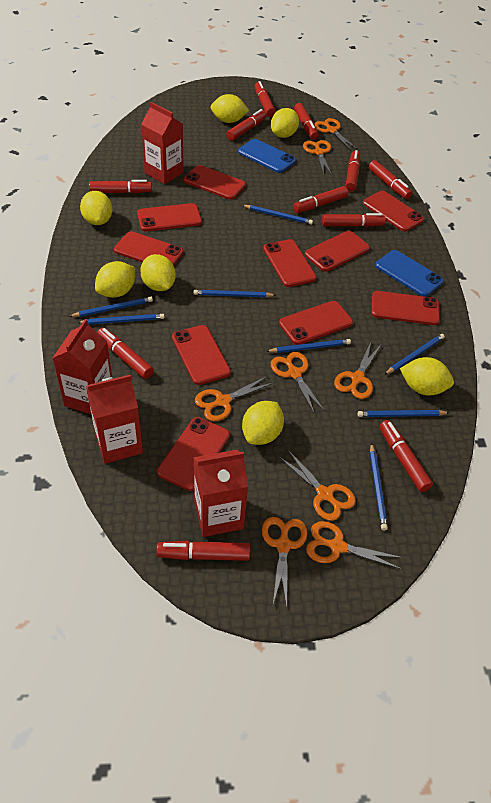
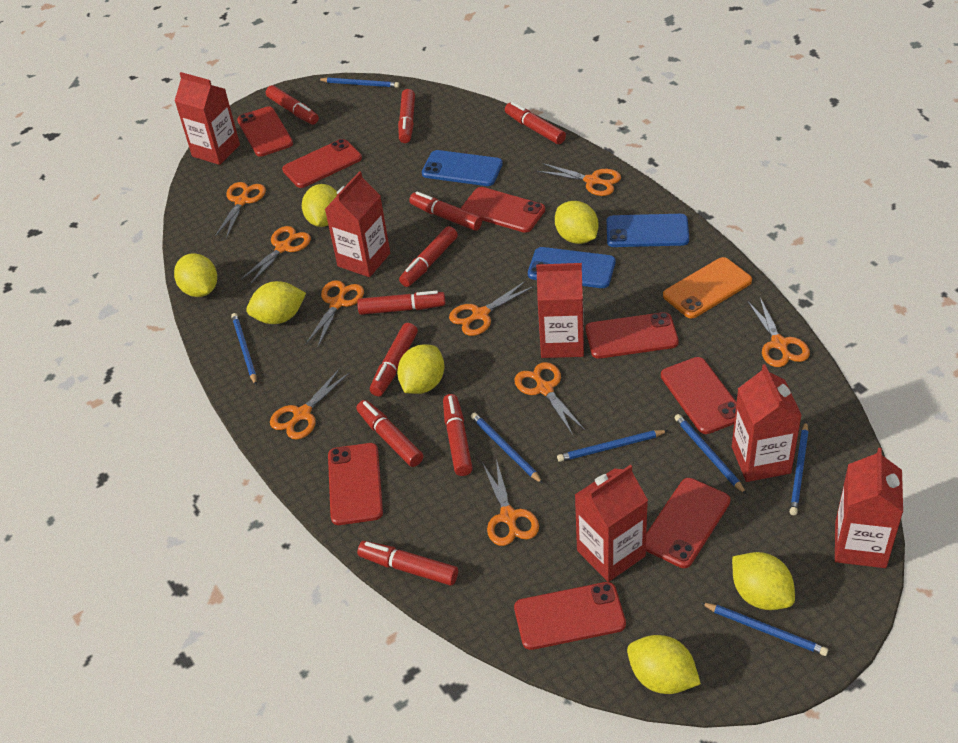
blue pencil: [69,297,153,317] [77,314,164,325] [194,290,276,297] [242,205,313,225] [266,339,351,353] [358,410,449,417] [370,443,388,530] [384,334,445,375] = 8 -> [231,313,257,385] [318,77,399,88] [471,412,543,484] [557,430,668,462] [675,414,747,495] [701,603,828,656] [790,421,809,515] = 7
blue phone: [238,139,296,173] [375,250,444,297] = 2 -> [422,150,503,186] [528,247,615,288] [607,214,689,247] = 3
orange phone: none = 0 -> [663,257,752,318] = 1
orange scissors: [195,376,273,421] [262,517,307,608] [271,352,325,414] [278,450,356,521] [303,140,332,175] [306,521,404,569] [314,118,357,150] [334,342,381,399] = 8 -> [215,182,266,239] [240,226,311,285] [270,368,350,440] [306,280,364,347] [449,281,534,336] [483,459,539,546] [514,362,585,435] [537,163,621,196] [747,296,810,367] = 9
red carton: [53,319,112,414] [86,375,143,464] [141,102,184,184] [194,450,248,537] = 4 -> [175,72,240,165] [325,171,390,277] [536,263,584,358] [575,465,648,582] [732,364,802,482] [835,448,903,568] = 6
red marker: [89,180,152,193] [97,328,154,379] [156,541,250,561] [226,109,267,141] [254,81,276,117] [293,186,348,213] [294,103,318,140] [322,213,386,227] [345,150,360,192] [368,160,412,199] [379,420,433,492] = 11 -> [266,85,319,125] [356,400,423,467] [357,291,446,315] [357,541,458,585] [370,323,418,396] [398,89,415,143] [399,226,458,287] [409,192,482,231] [443,394,473,476] [505,102,566,144] = 10
red phone: [114,231,183,266] [137,203,202,231] [157,417,230,491] [172,325,231,385] [184,165,246,200] [263,239,316,287] [279,301,353,345] [305,231,370,271] [363,191,424,232] [371,291,440,325] = 10 -> [237,106,293,157] [282,139,362,188] [328,443,383,525] [461,187,545,233] [514,582,626,650] [586,312,679,359] [646,478,730,568] [661,357,737,434] = 8

